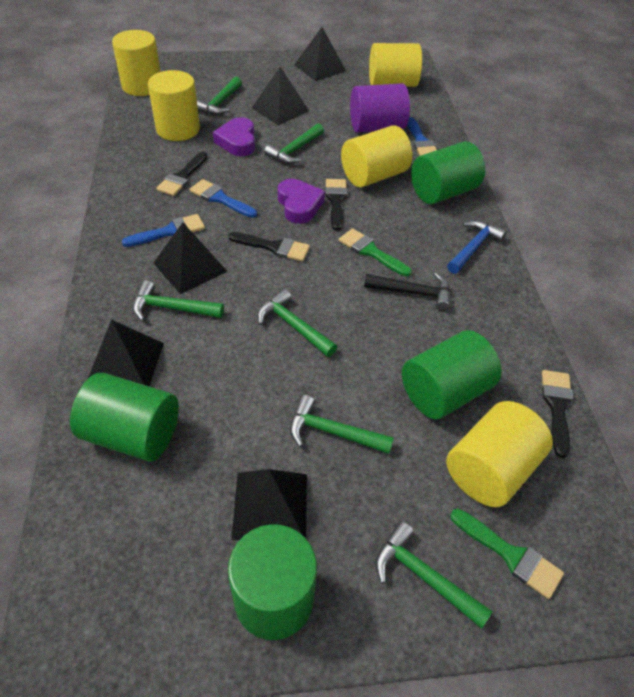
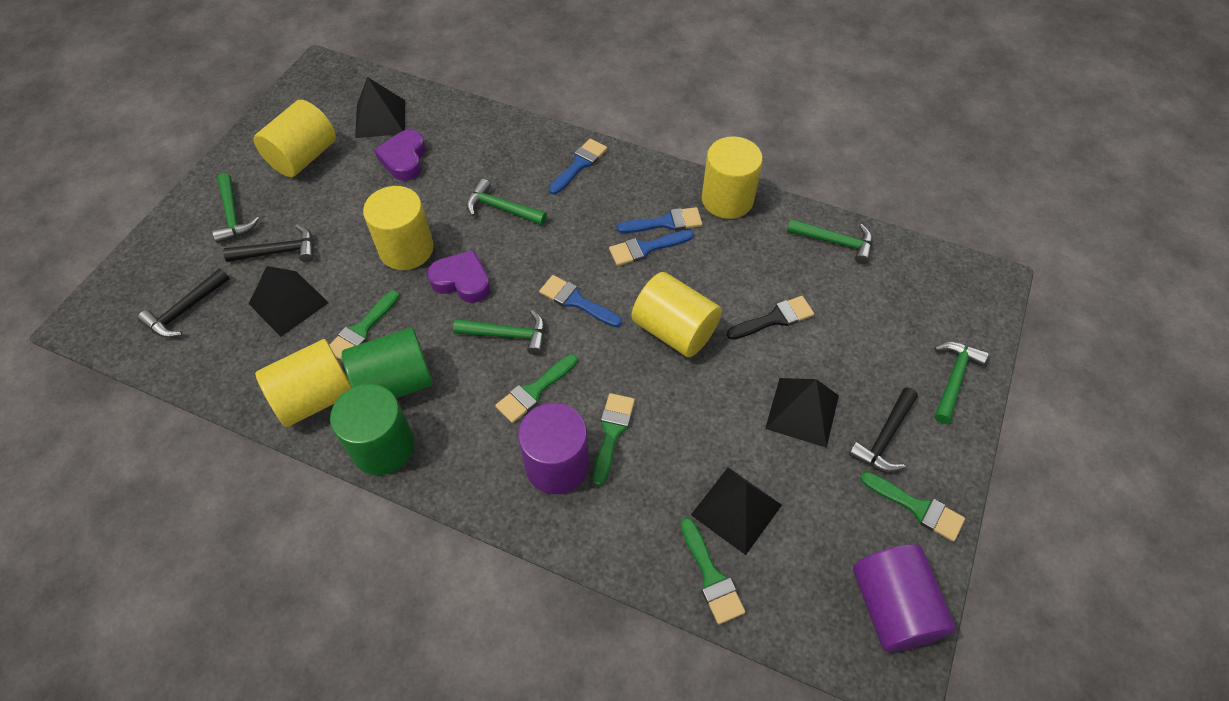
black brush: [156,152,207,196] [228,232,310,261] [325,179,347,231] [542,370,573,458] = 4 -> [727,296,814,340] = 1
black hammer: [364,273,450,311] = 1 -> [137,268,230,338] [223,225,314,262] [849,388,918,472] = 3
black pyramid: [88,320,164,386] [153,222,228,294] [231,469,307,540] [252,67,309,125] [294,27,346,81] = 5 -> [249,266,329,337] [355,77,405,138] [691,467,782,555] [765,378,839,448] = 4
blue brush: [122,214,205,247] [189,179,257,218] [407,117,437,156] = 3 -> [539,275,622,327] [549,139,607,195] [609,230,694,266] [617,207,702,233] = 4
blue hammer: [447,220,507,274] = 1 -> none = 0
green brush: [339,228,412,277] [450,509,564,599] = 2 -> [330,290,399,361] [495,354,577,423] [593,393,635,486] [680,518,745,624] [860,472,965,542] = 5
green cylinder: [70,373,179,462] [228,524,317,640] [402,330,502,419] [411,141,485,204] = 4 -> [330,384,414,475] [342,328,433,398] = 2
green hammer: [133,280,224,321] [197,77,242,115] [257,289,337,357] [264,123,324,164] [290,395,394,454] [375,521,493,629] = 6 -> [212,173,259,243] [453,310,545,355] [466,178,547,225] [787,219,873,264] [934,342,989,424] = 5
purple cylinder: [350,83,410,133] = 1 -> [518,403,589,494] [853,544,956,652] = 2

